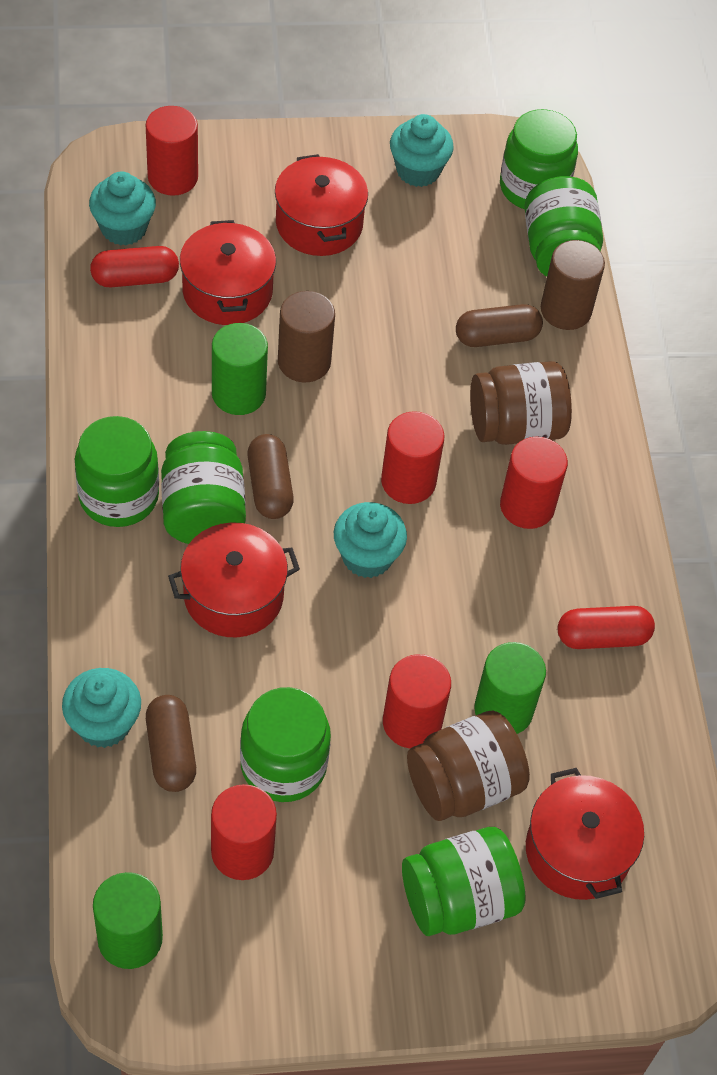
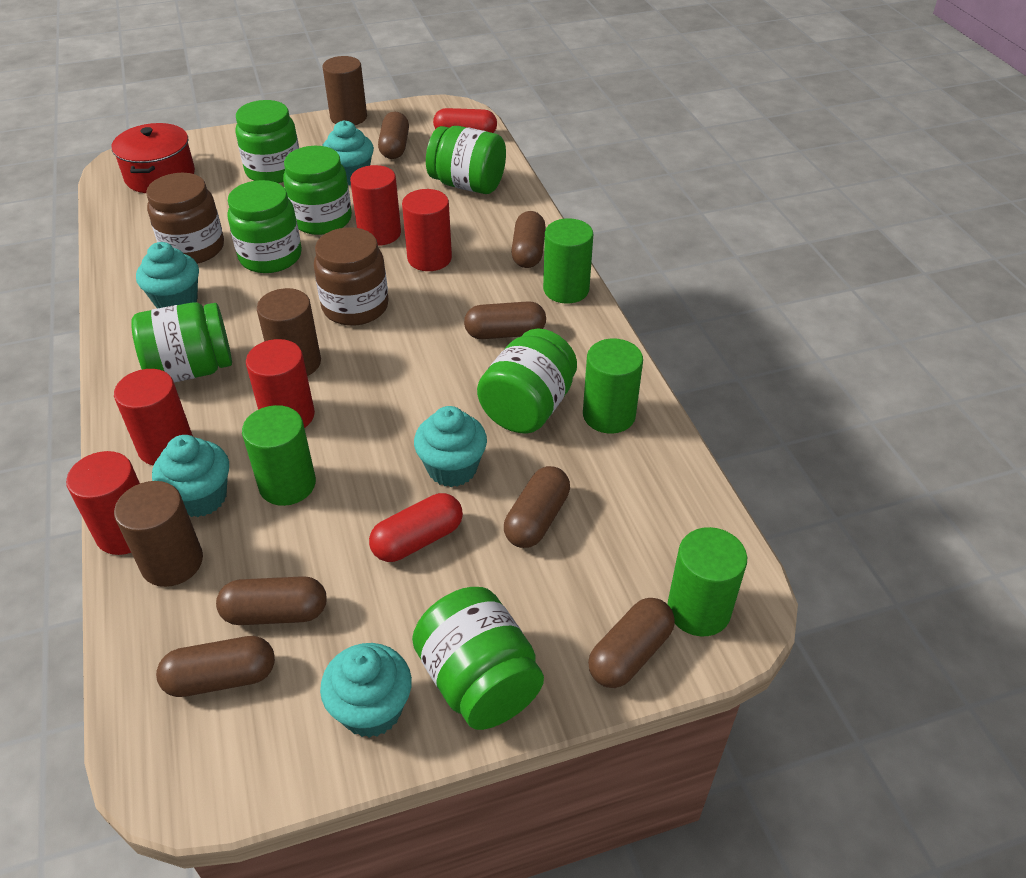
brown capsule: [146,695,196,792] [247,434,294,519] [456,304,543,347] = 3 -> [156,636,275,697] [216,576,326,625] [378,112,409,159] [464,301,546,339] [504,466,570,548] [511,211,546,268] [588,598,675,688] = 7
brown cylinder: [278,291,335,382] [541,240,605,330] = 2 -> [114,481,203,587] [257,288,321,376] [323,56,367,125] = 3
green cylinder: [93,872,163,969] [212,323,268,415] [474,642,546,734] = 3 -> [242,405,316,506] [543,218,593,304] [583,338,643,434] [668,527,747,636] = 4
green jar: [75,416,159,527] [161,431,246,544] [240,687,331,802] [402,827,526,936] [500,109,578,209] [524,176,603,277] = 6 -> [131,302,232,382] [228,180,302,273] [235,100,299,183] [283,146,352,235] [412,587,544,730] [426,126,506,194] [477,328,577,433] = 7
red pot: [168,523,300,637] [180,220,276,325] [275,154,368,256] [526,768,644,900] = 4 -> [112,123,195,193] = 1
turquoise cupcake: [62,668,141,748] [89,172,156,246] [334,502,407,578] [390,114,454,187] = 4 -> [136,242,199,308] [152,435,229,517] [320,643,412,738] [322,120,374,185] [414,406,487,487] = 5

